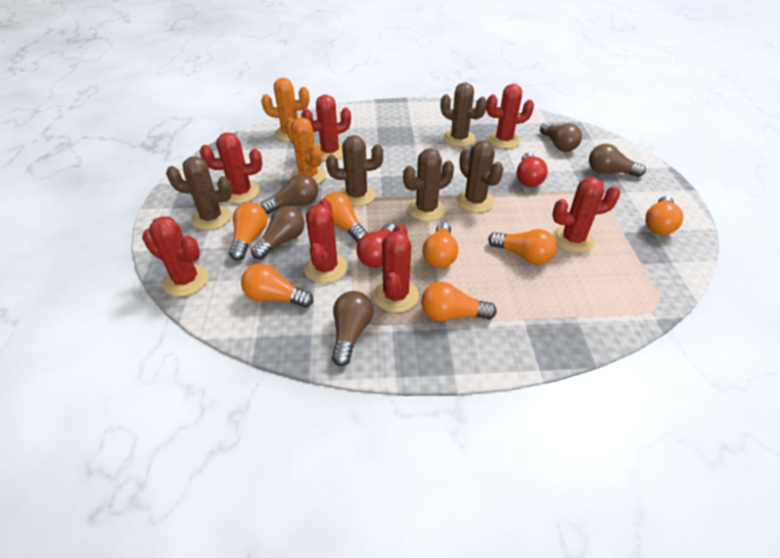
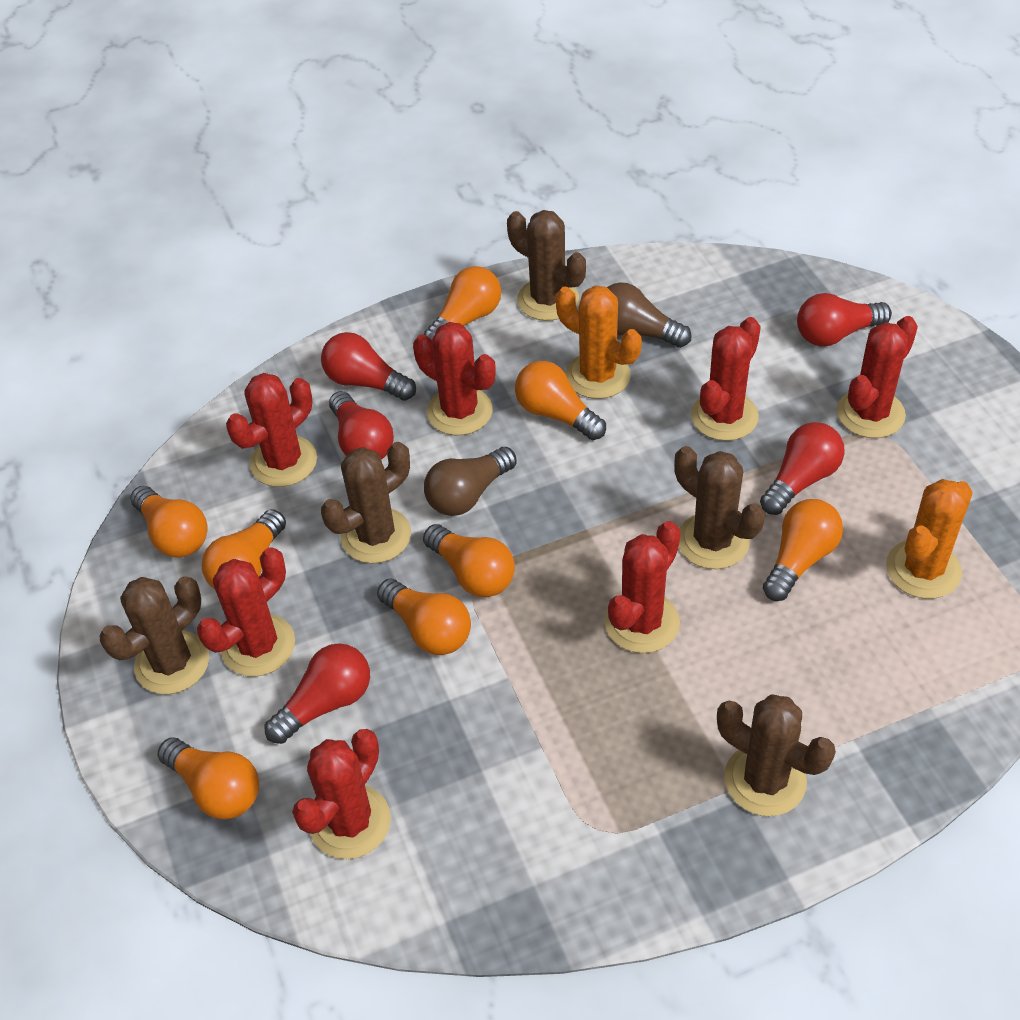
brown light bulb: [251,206,305,260] [260,174,318,214] [332,291,373,366] [540,123,582,152] [589,144,646,177] = 5 -> [424,447,517,516] [607,282,691,348] = 2
orange light bulb: [229,202,267,261] [241,264,313,308] [323,192,367,242] [421,282,497,321] [423,222,458,268] [488,229,557,265] [645,196,683,235] = 7 -> [130,486,208,558] [158,737,259,820] [202,509,286,589] [377,579,471,655] [423,524,515,597] [424,266,501,340] [515,361,606,440] [763,499,843,601] = 8
red light bulb: [356,223,396,268] [517,152,548,187] = 2 -> [265,643,370,744] [321,332,416,401] [329,391,394,460] [760,422,844,515] [797,293,892,346] = 5

